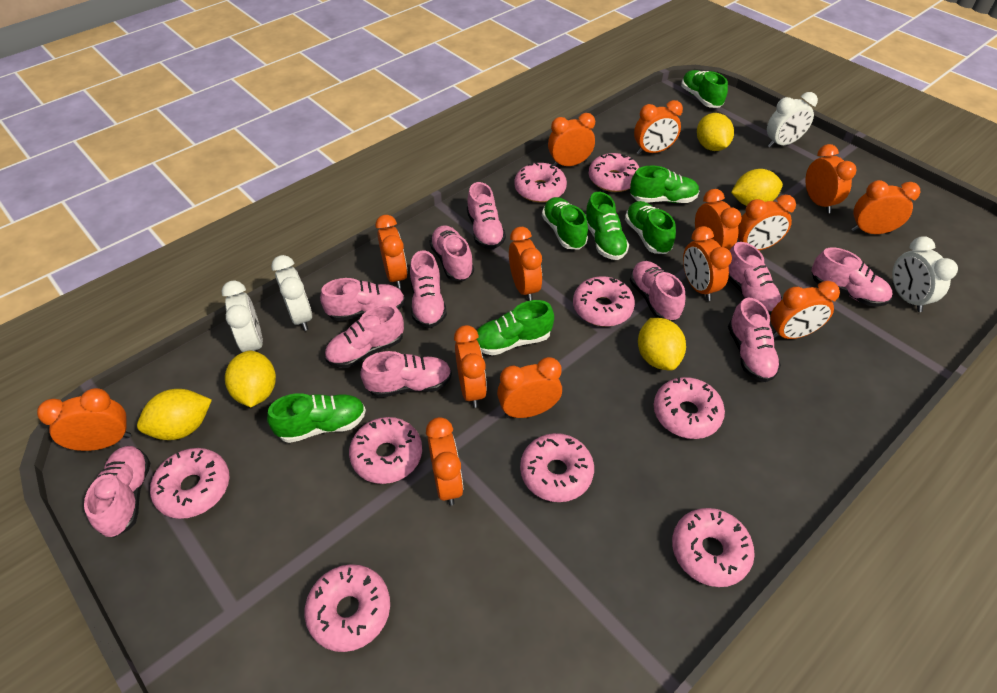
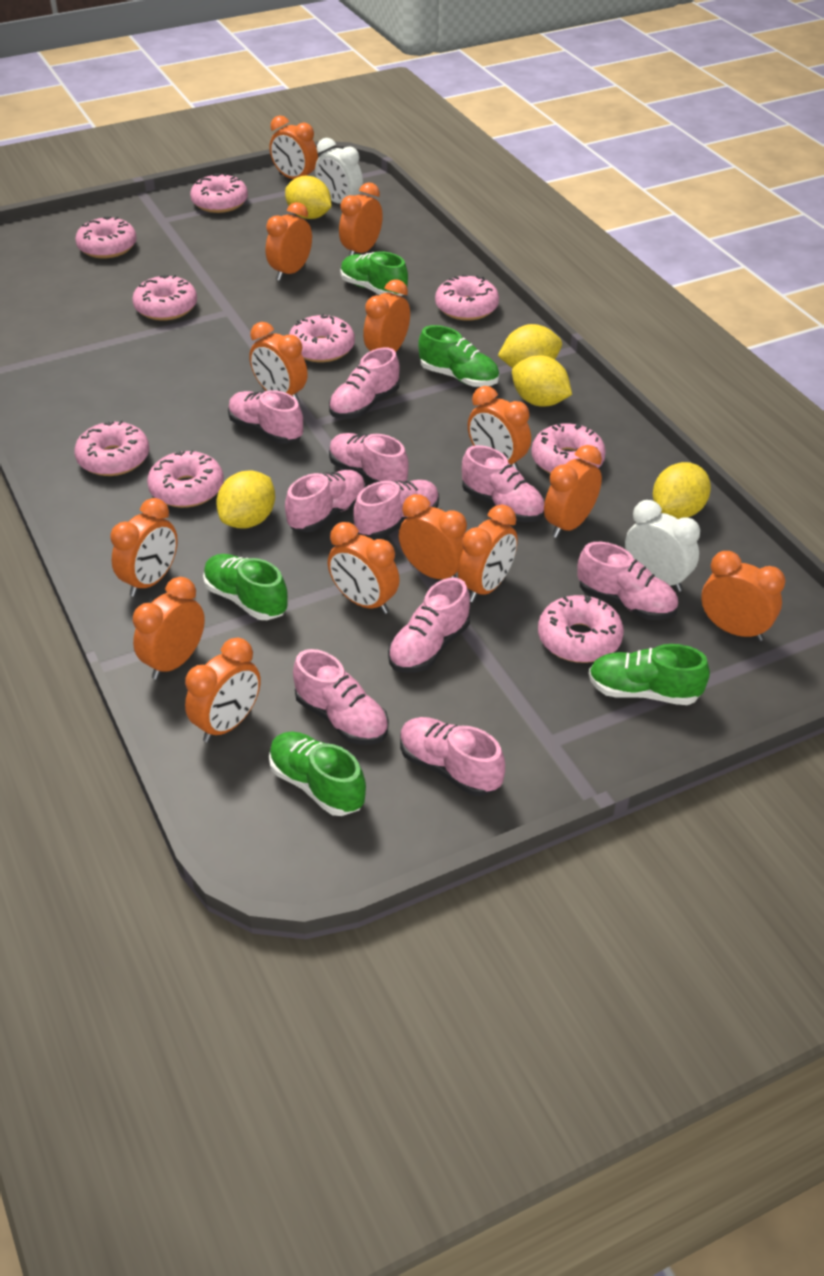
green shoe: [267,393,366,443] [476,300,554,356] [542,197,588,250] [586,192,629,260] [625,201,676,254] [630,166,700,203] [681,70,728,108] = 7 -> [203,554,288,620] [269,732,366,816] [340,251,408,296] [418,325,499,387] [588,644,710,705] = 5
pink shoe: [84,446,151,538] [320,278,405,321] [325,304,404,368] [360,351,452,398] [410,250,447,328] [429,225,474,281] [467,182,506,249] [630,261,686,321] [728,242,782,315] [728,298,781,382] [812,248,892,307] = 11 -> [228,390,303,444] [285,470,366,532] [293,649,389,745] [329,347,400,419] [329,433,409,484] [353,480,439,539] [388,578,470,673] [400,717,505,796] [462,445,545,522] [577,542,678,620] = 10
white clock: [222,281,263,352] [271,255,312,331] [767,92,818,147] [892,236,958,312] = 4 -> [315,138,363,204] [625,500,700,592] = 2

